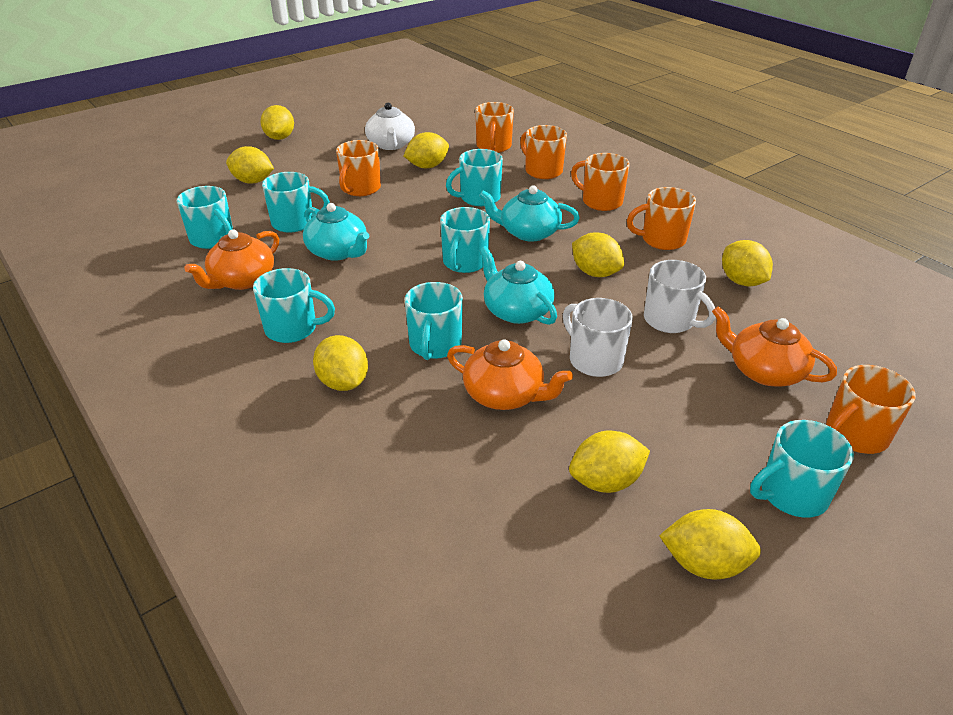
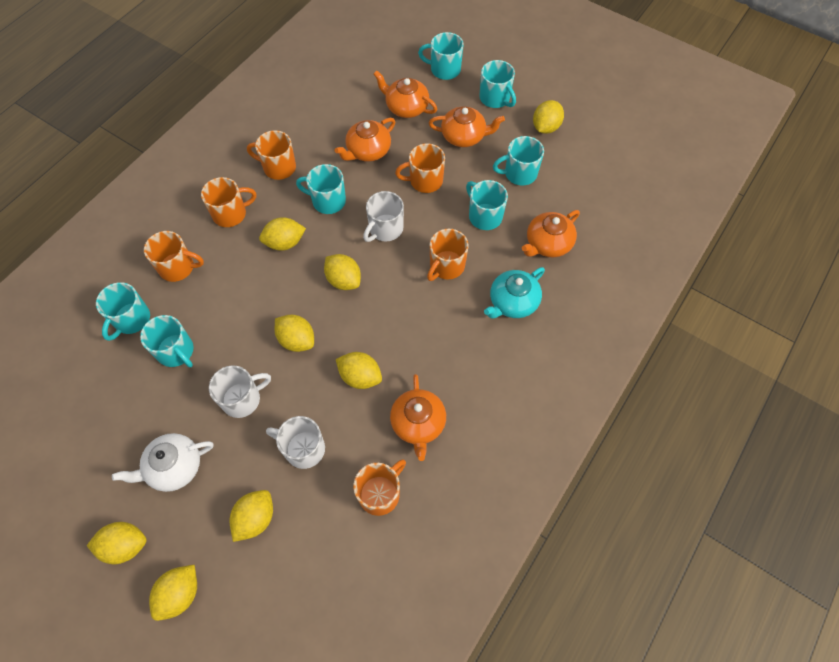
orange teapot: [185,229,279,290] [447,339,573,410] [712,306,837,387] = 3 -> [335,118,395,162] [374,70,437,118] [390,374,446,461] [429,106,505,147] [522,210,580,257] = 5
turquoise teapot: [303,203,369,261] [479,186,580,242] [479,246,557,325] = 3 -> [484,267,545,319] = 1
white mug: [563,298,633,377] [644,260,716,333] = 2 -> [209,365,271,418] [266,416,325,469] [363,191,404,242] = 3

